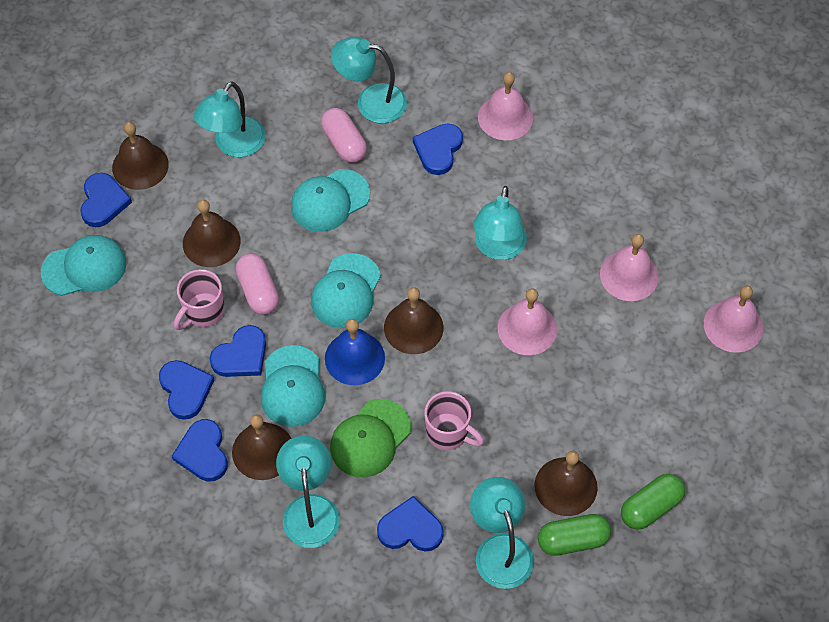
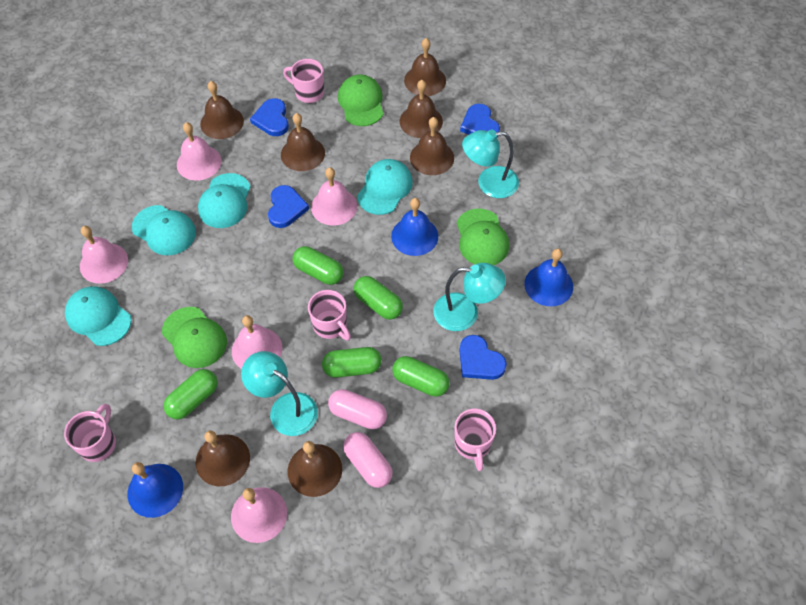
blue bell: [325,319,385,385] = 1 -> [127,462,183,518] [391,198,438,256] [524,248,573,306] = 3
blue heart: [80,173,132,227] [159,360,214,420] [172,419,228,481] [210,325,266,377] [377,496,444,551] [413,124,463,175] = 6 -> [250,98,289,136] [268,185,309,228] [459,335,507,380] [460,104,500,138] = 4
brown bell: [112,122,169,190] [183,200,241,267] [232,414,292,480] [384,287,443,354] [534,451,598,516] = 5 -> [195,430,250,486] [200,81,244,139] [281,113,325,171] [288,441,342,497] [399,80,443,138] [404,38,446,96] [410,117,454,175] = 7
green cap: [330,399,411,477] = 1 -> [162,307,227,368] [338,74,384,126] [457,209,509,265] = 3
green capsule: [538,514,611,556] [621,474,685,530] = 2 -> [163,369,218,419] [292,246,344,285] [322,347,382,378] [353,276,403,320] [392,356,450,397] = 5
pink bell: [478,72,533,140] [498,288,557,355] [600,234,659,301] [704,286,763,353] = 4 -> [80,226,128,284] [177,122,222,181] [231,487,287,543] [232,315,282,369] [311,167,357,226] = 5
pink mug: [174,269,225,330] [425,392,484,450] = 2 -> [64,404,116,462] [283,59,324,103] [308,290,351,341] [455,409,496,471] = 4
turquoise lamp: [194,81,266,157] [276,436,340,548] [331,37,407,123] [470,477,534,589] [473,186,527,260] = 5 -> [241,351,318,436] [433,263,506,331] [462,130,519,198] = 3

